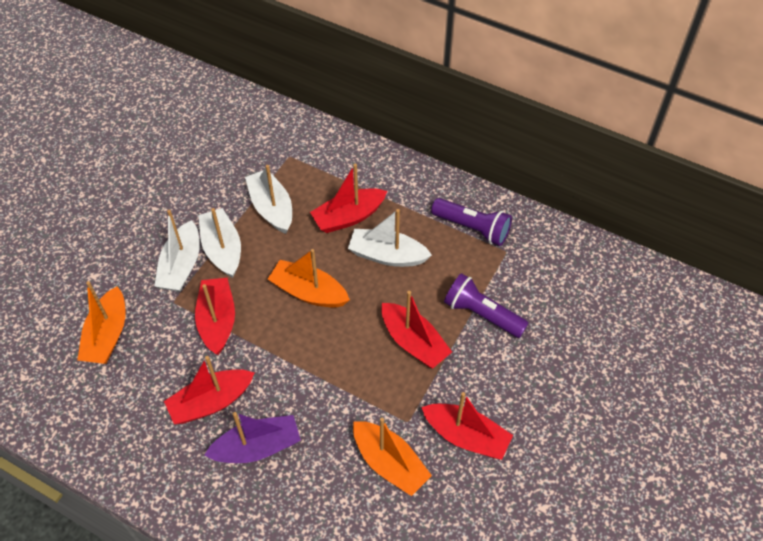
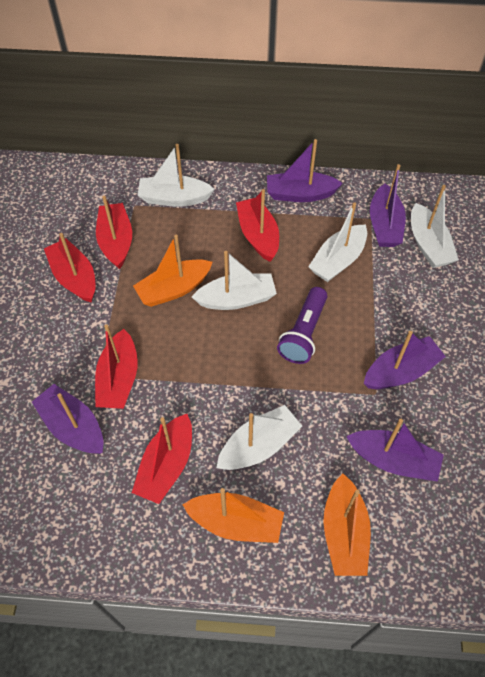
purple boat: [204,412,301,463] = 1 -> [32,384,103,454] [267,139,343,202] [346,419,444,482] [364,331,446,389] [370,164,406,247] = 5
purple flashlight: [431,198,512,246] [444,273,529,338] = 2 -> [277,287,327,364] = 1
white boat: [154,210,200,292] [198,208,241,278] [245,165,292,234] [348,209,432,267] = 4 -> [137,144,214,207] [192,251,277,310] [217,405,302,470] [308,202,367,282] [411,185,459,268] = 5

